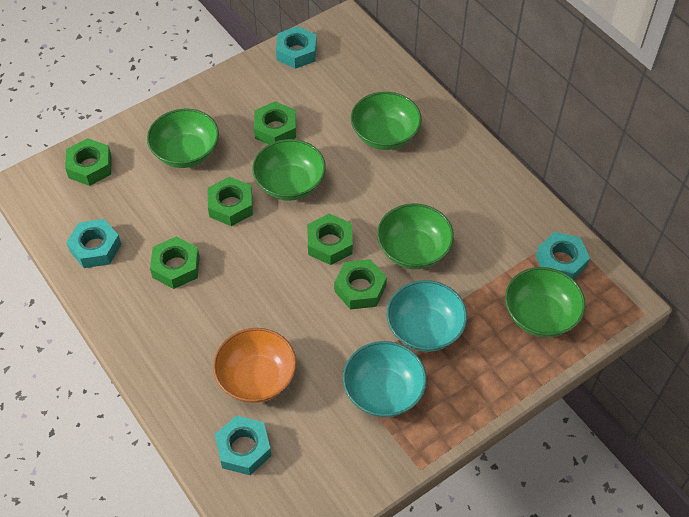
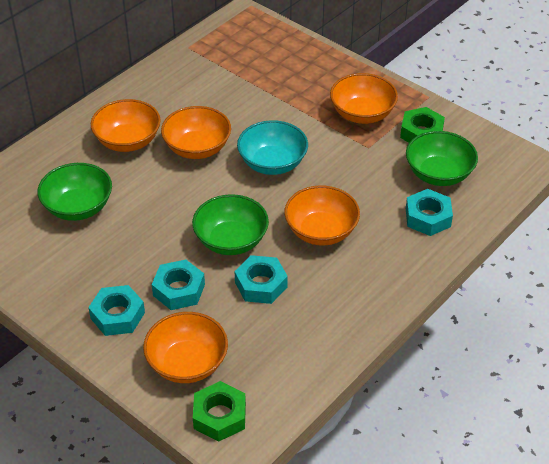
green bowl: [147,109,219,168] [252,139,326,201] [351,92,422,150] [377,203,454,269] [505,267,585,338] = 5 -> [38,163,112,221] [192,194,269,255] [406,131,478,186] = 3
green nut: [65,138,112,186] [150,236,200,289] [208,176,253,226] [254,101,296,144] [308,213,353,265] [334,259,387,309] = 6 -> [193,381,246,442] [400,107,445,143] = 2
orange bowl: [213,328,297,403] = 1 -> [91,99,161,152] [143,312,228,383] [161,106,231,159] [284,185,360,246] [330,73,398,124] = 5
turquoise bowl: [343,341,427,417] [387,280,467,352] = 2 -> [237,120,308,175] = 1

